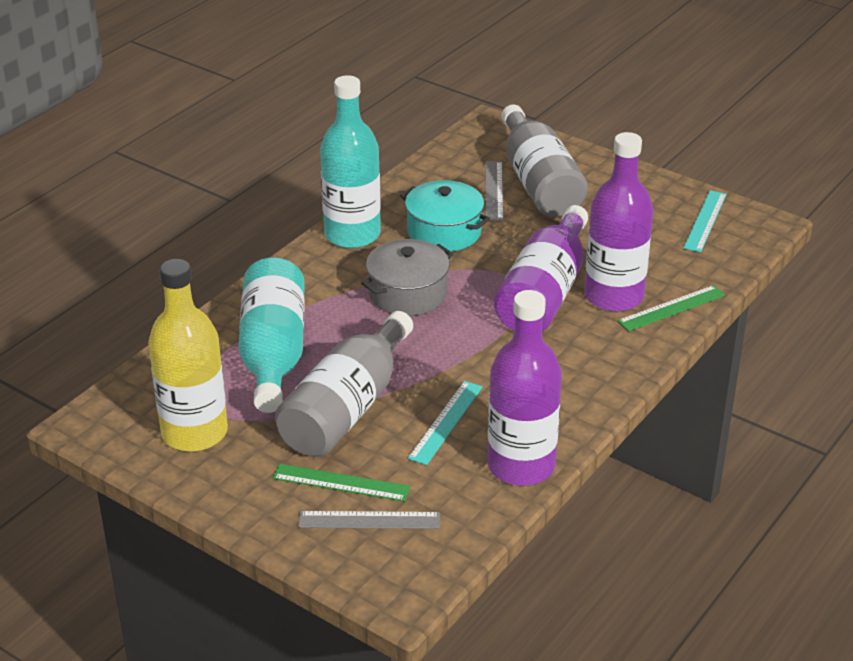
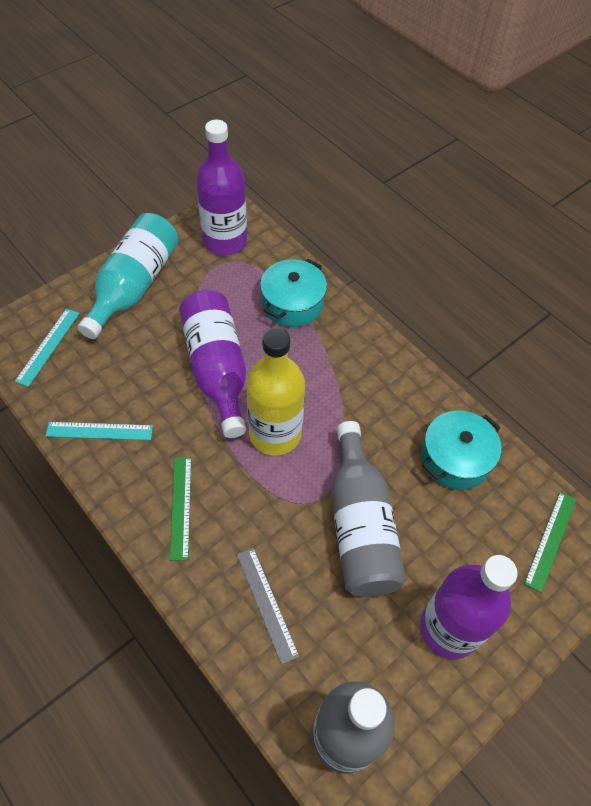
grey pot: [361,239,453,316] = 1 -> none = 0
grey ruler: [298,511,440,529] [485,161,503,221] = 2 -> [237,548,299,665] = 1
turquoise bottle: [238,258,305,413] [320,75,381,248] = 2 -> [78,213,179,339] = 1
turquoise pot: [400,180,490,251] = 1 -> [260,259,327,327] [421,411,501,490] = 2

